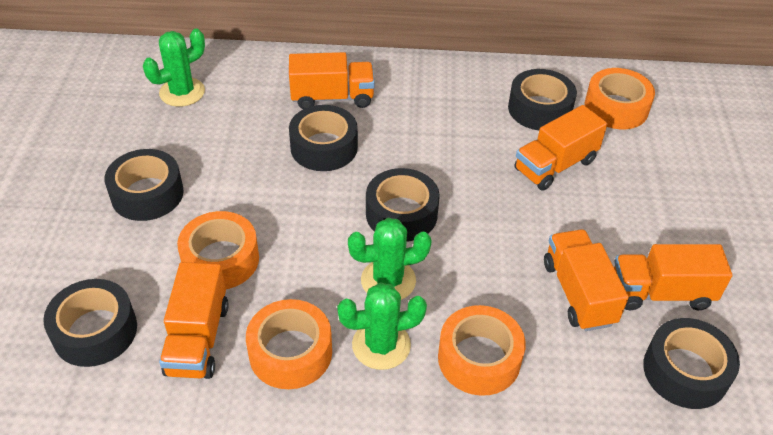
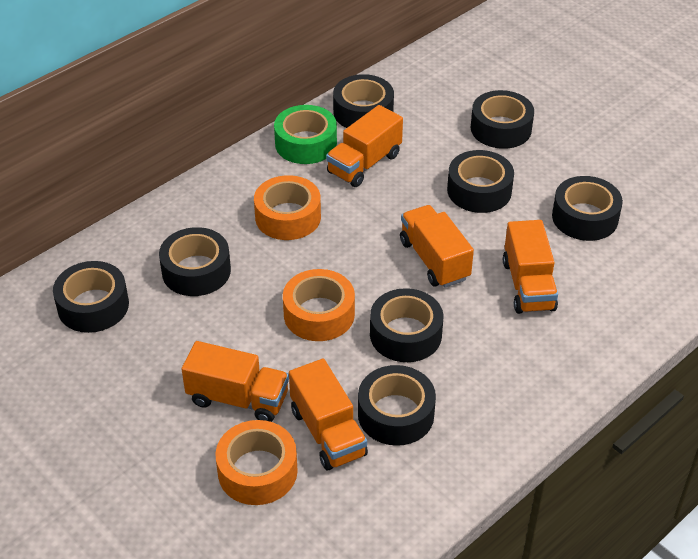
black tape: [43,279,137,367] [104,149,184,221] [289,105,358,171] [366,168,440,242] [508,69,577,130] [643,318,740,409] = 6 -> [53,261,129,333] [159,227,231,296] [333,74,394,128] [358,365,436,446] [370,288,443,362] [447,150,514,213] [471,90,534,149] [552,176,623,241] = 8
green cactus: [143,29,205,107] [337,282,427,370] [348,218,432,300] = 3 -> none = 0
green tape: none = 0 -> [274,105,337,164] = 1
orange tape: [177,211,259,289] [246,299,332,389] [438,305,526,396] [585,68,655,129] = 4 -> [215,420,298,505] [254,175,321,240] [283,269,355,341] = 3

